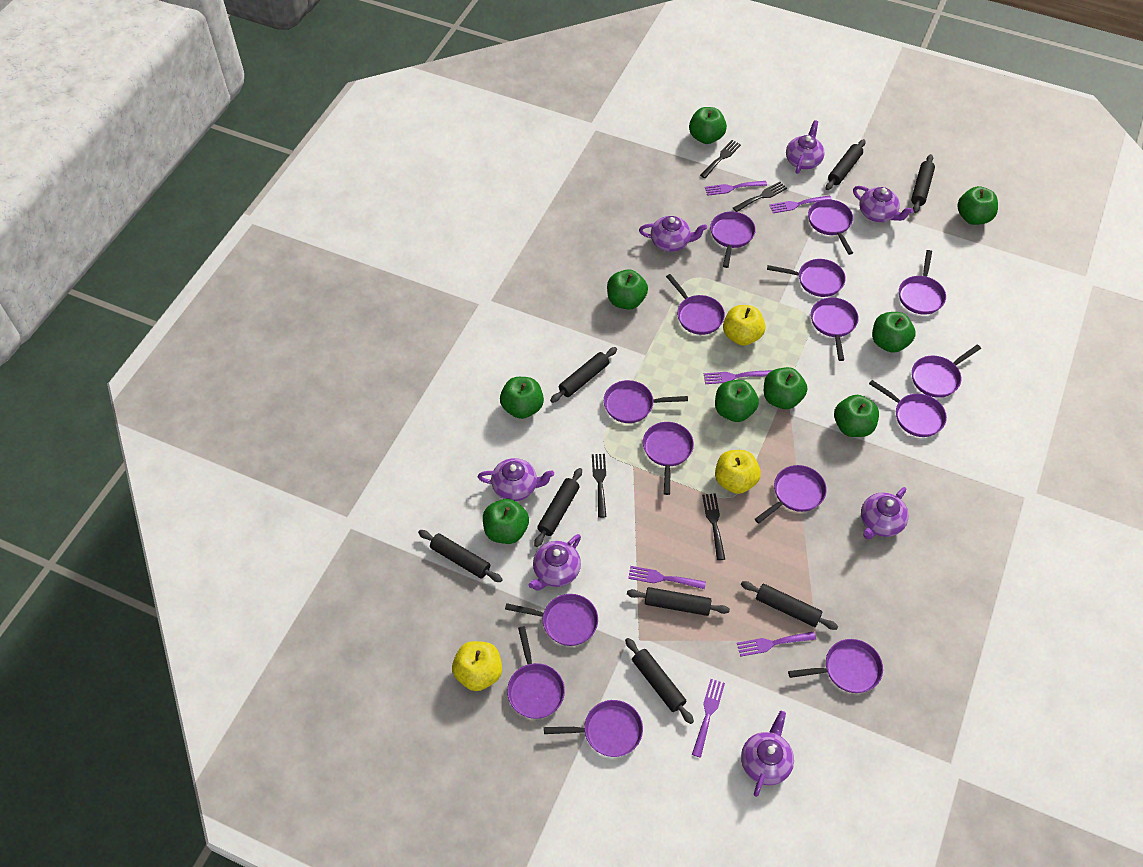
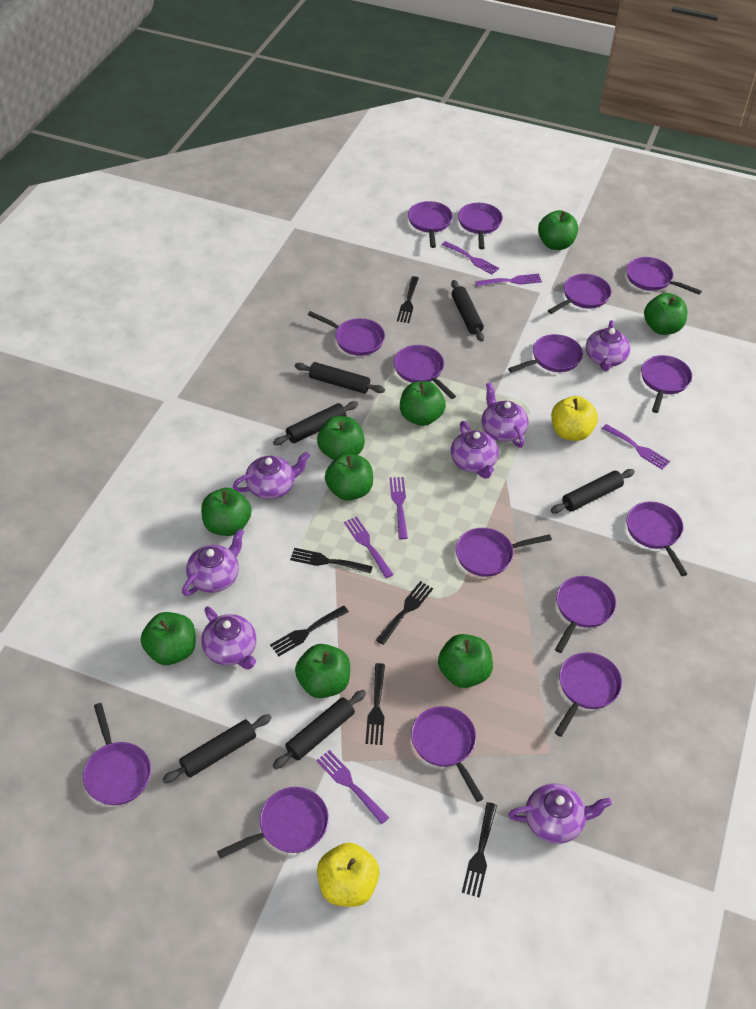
black fork: [592,454,606,518] [700,140,741,178] [702,493,725,560] [733,182,787,212] = 4 -> [270,605,349,656] [290,548,373,574] [365,663,385,745] [376,581,433,645] [397,276,419,323] [462,802,497,898] = 6
black rolling pin: [418,530,503,582] [534,468,582,547] [550,347,617,403] [625,638,694,724] [627,587,730,616] [741,581,838,630] [826,139,866,190] [911,154,935,213] = 8 -> [162,714,272,783] [273,401,358,446] [273,690,366,769] [295,362,385,394] [451,280,484,342] [551,469,635,514] = 6
yellow apple: [452,641,502,691] [715,450,761,494] [723,305,766,346] = 3 -> [317,843,380,907] [551,396,598,441] = 2

